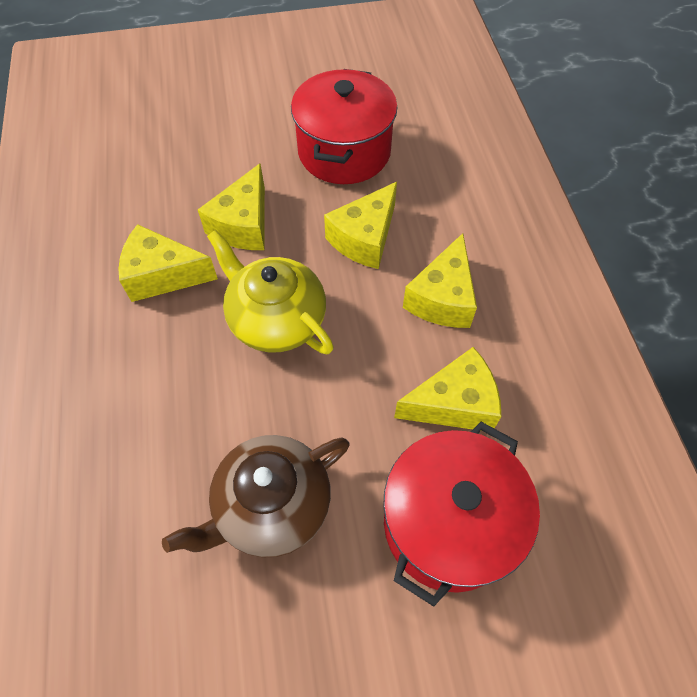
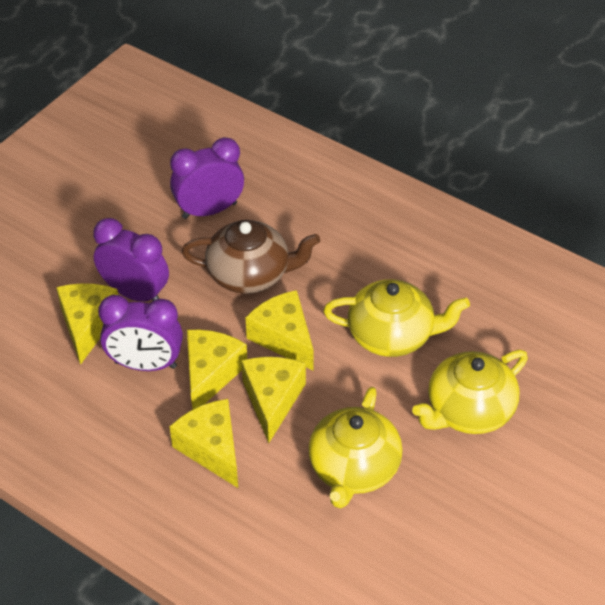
purple clock: none = 0 -> [93,218,169,302] [98,295,183,371] [170,137,244,219] = 3
red pot: [291,69,397,184] [383,422,540,607] = 2 -> none = 0
yellow teapot: [207,230,334,354] = 1 -> [308,387,403,508] [323,279,470,357] [412,350,528,434] = 3

